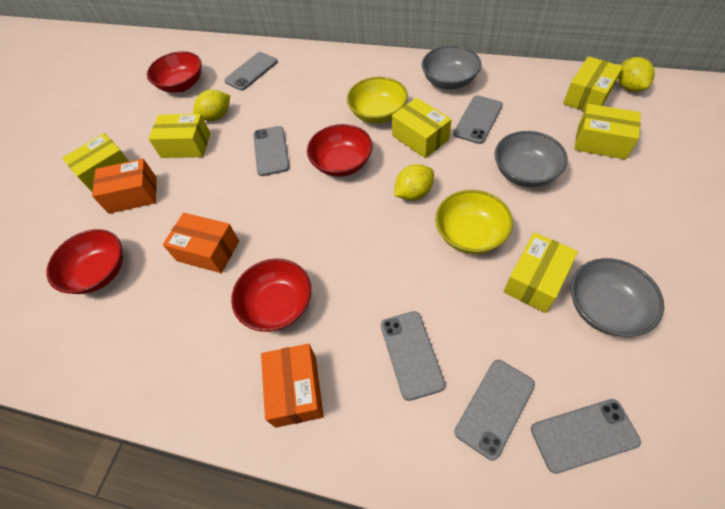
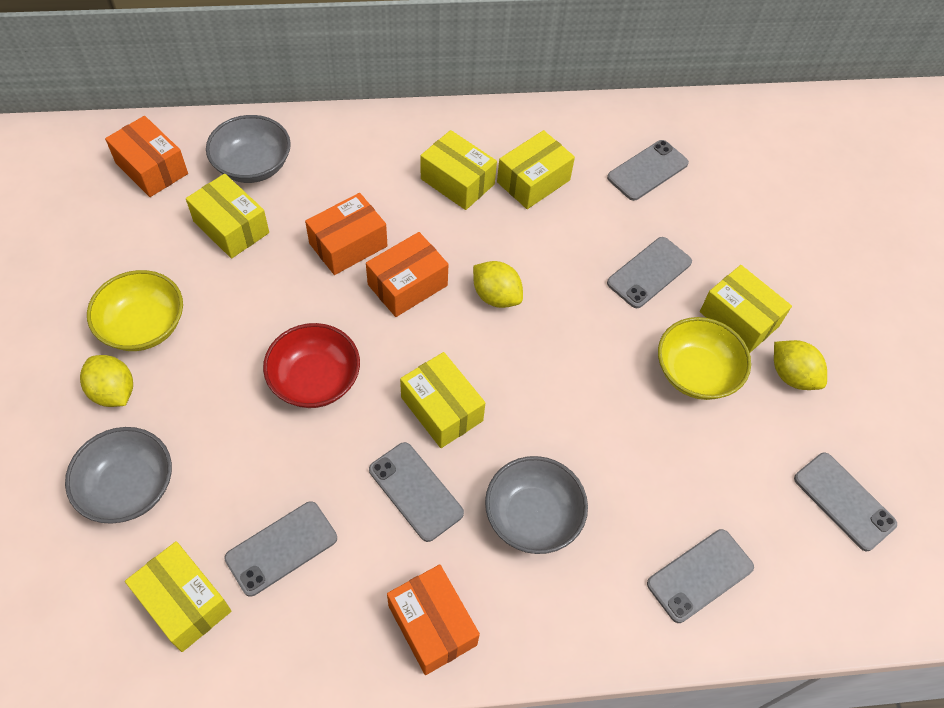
orange box: [92,159,157,214] [163,213,239,273] [261,344,324,428] = 3 -> [105,116,188,197] [305,193,387,275] [366,232,448,317] [387,565,480,675] = 4
red bowl: [46,229,123,294] [147,51,201,93] [231,259,312,332] [307,124,373,177] = 4 -> [263,323,360,408] = 1

